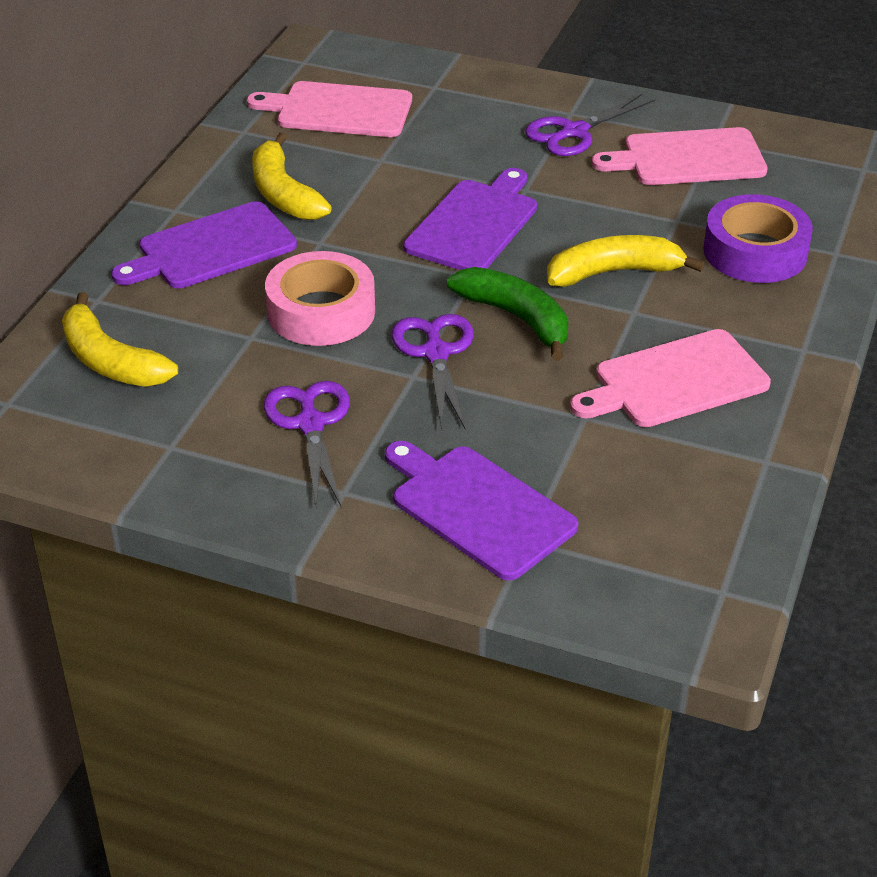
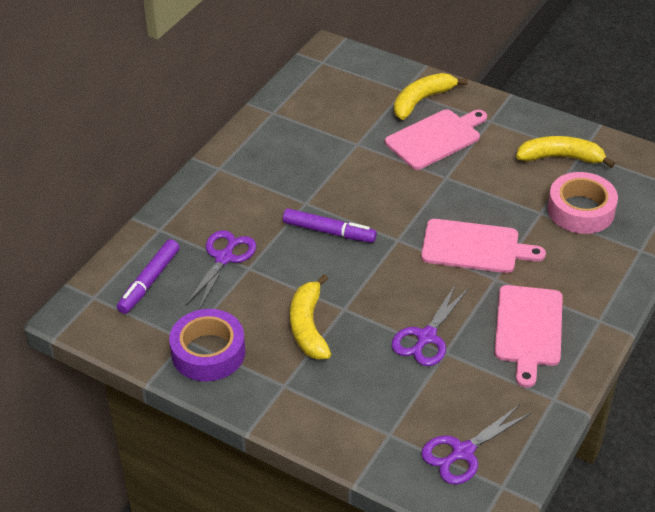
green banana: [447,267,568,360] = 1 -> none = 0
purple cutting board: [111,201,297,288] [385,441,578,580] [403,168,537,270] = 3 -> none = 0
purple marker: none = 0 -> [117,239,180,314] [283,208,377,243] = 2

